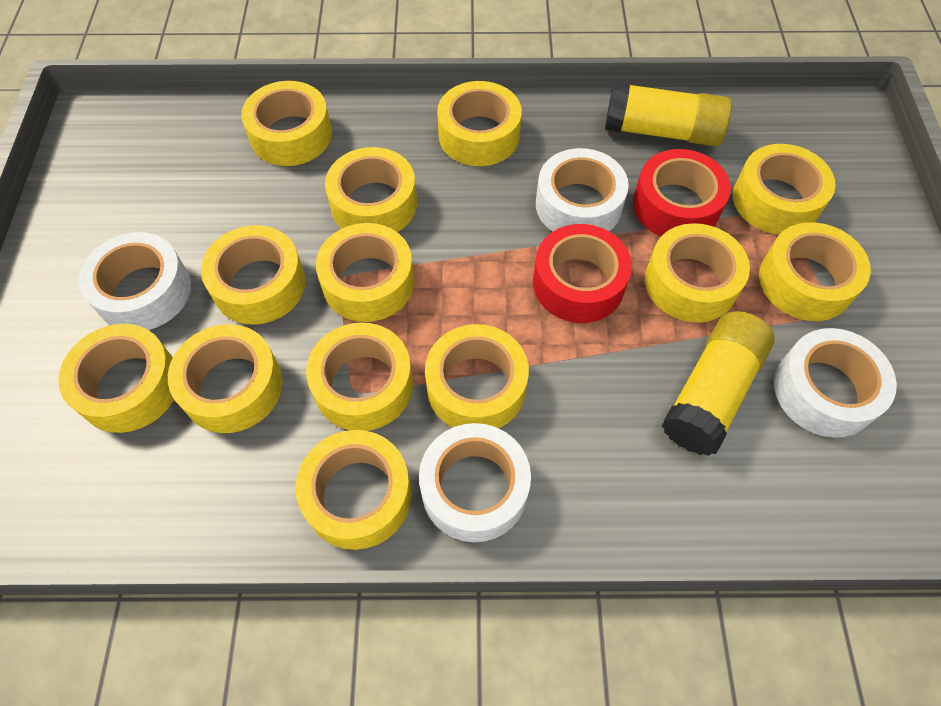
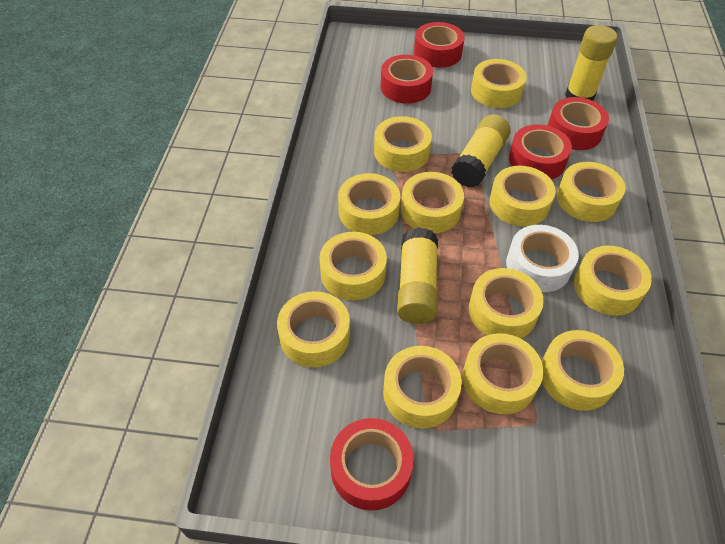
red tape: [533,224,632,323] [633,149,731,237] = 2 -> [330,418,414,511] [381,55,433,104] [414,22,464,68] [509,124,572,179] [548,97,609,150] = 5
white tape: [79,232,191,330] [419,423,531,542] [536,148,629,232] [774,328,897,438] = 4 -> [506,225,579,292] = 1
yellow glue stick: [605,82,732,146] [662,311,775,456] = 2 -> [397,227,438,324] [451,114,511,188] [565,25,618,101] = 3

